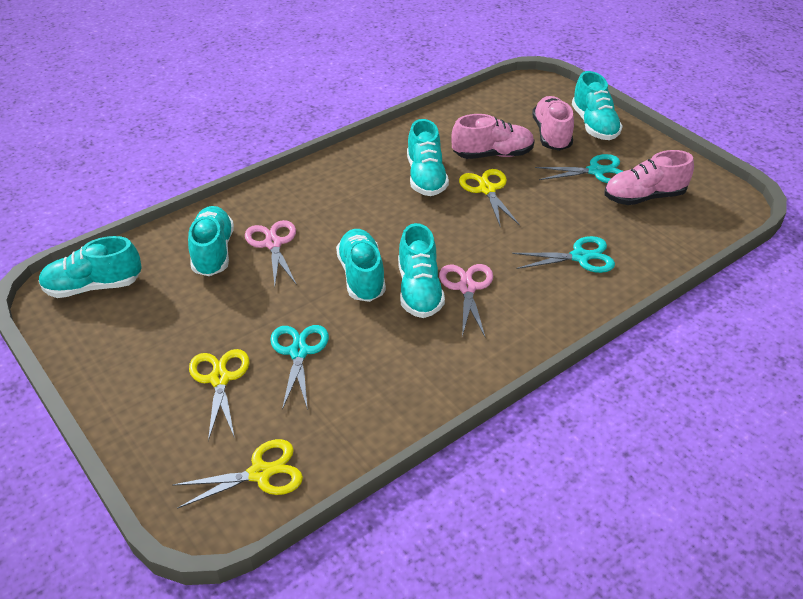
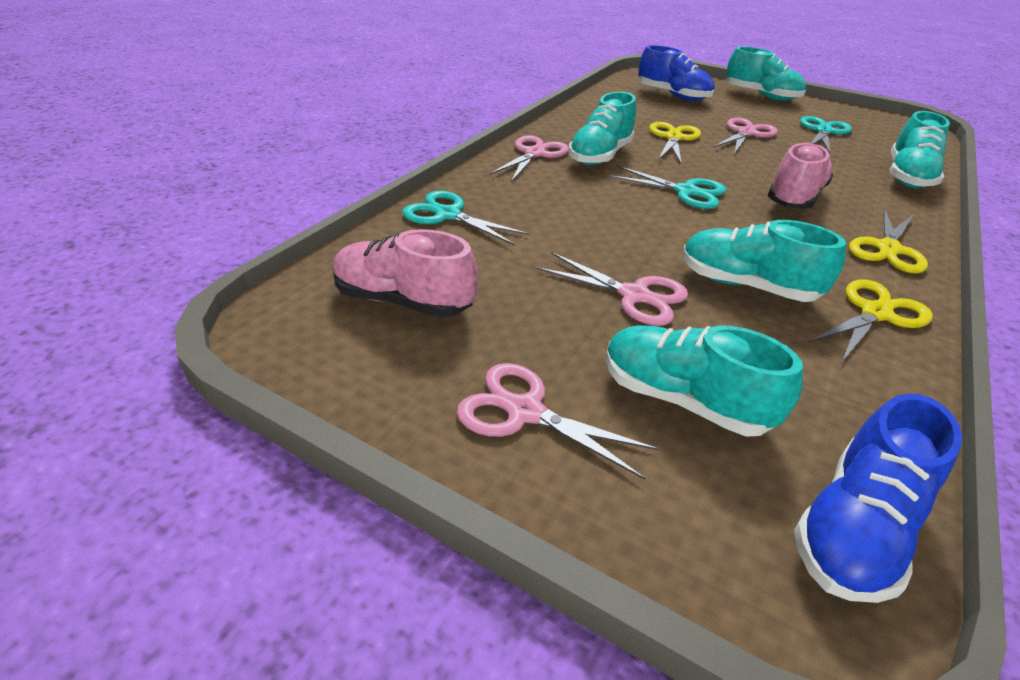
blue shoe: none = 0 -> [638,45,714,101] [794,394,962,603] = 2
pink scissors: [245,220,297,286] [439,264,493,337] = 2 -> [457,363,659,480] [490,135,569,182] [537,252,688,326] [713,118,778,154] = 4
pink shoe: [451,114,535,159] [532,96,574,151] [605,150,694,205] = 3 -> [333,229,478,317] [767,143,833,209] = 2
turquoise shoe: [39,236,142,298] [188,206,234,276] [336,229,386,302] [398,223,445,318] [407,119,449,196] [572,71,623,140] = 6 -> [568,92,636,165] [605,325,803,437] [682,220,846,302] [726,46,806,101] [890,111,950,188] = 5

